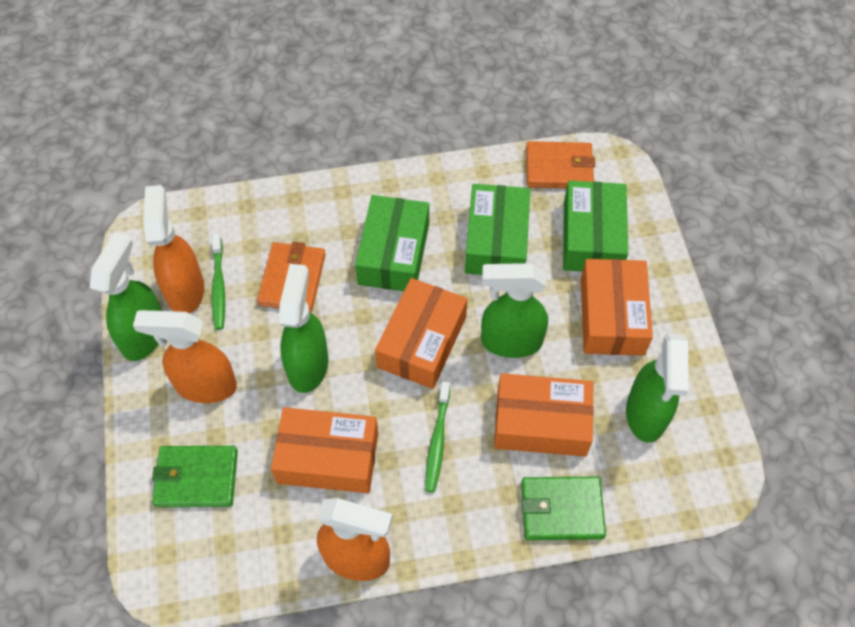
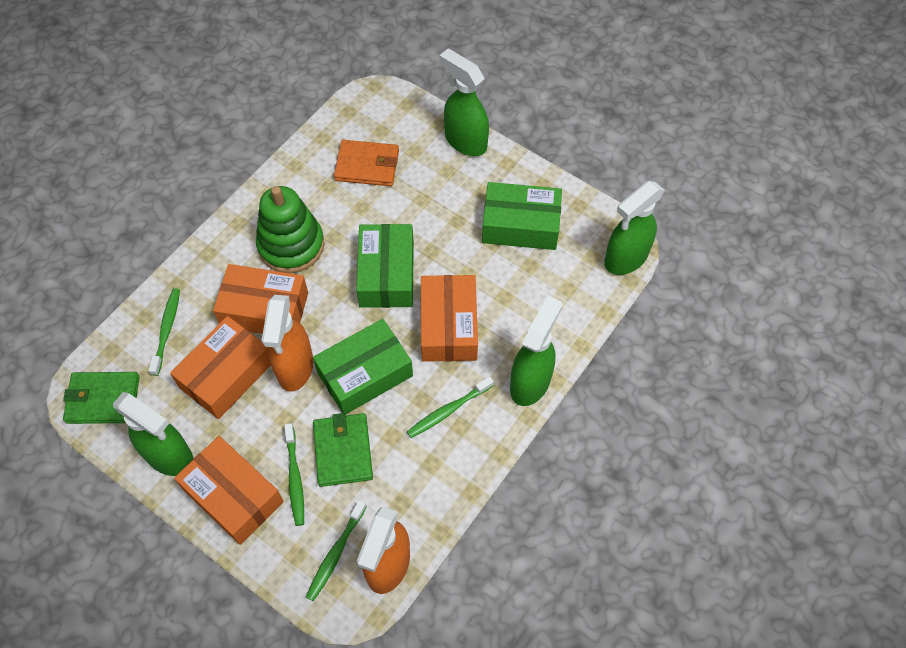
green stacking toy: none = 0 -> [256,186,324,273] = 1
green toothbrush: [212,234,225,330] [425,381,450,492] = 2 -> [149,288,180,376] [284,423,304,526] [306,500,367,601] [407,376,494,438] = 4
orange spray bottle: [133,310,237,403] [143,185,204,314] [317,498,393,581] = 3 -> [262,295,313,392] [357,507,410,594] = 2
orange wallet: [257,242,326,312] [526,141,595,188] = 2 -> [334,140,399,186] = 1

